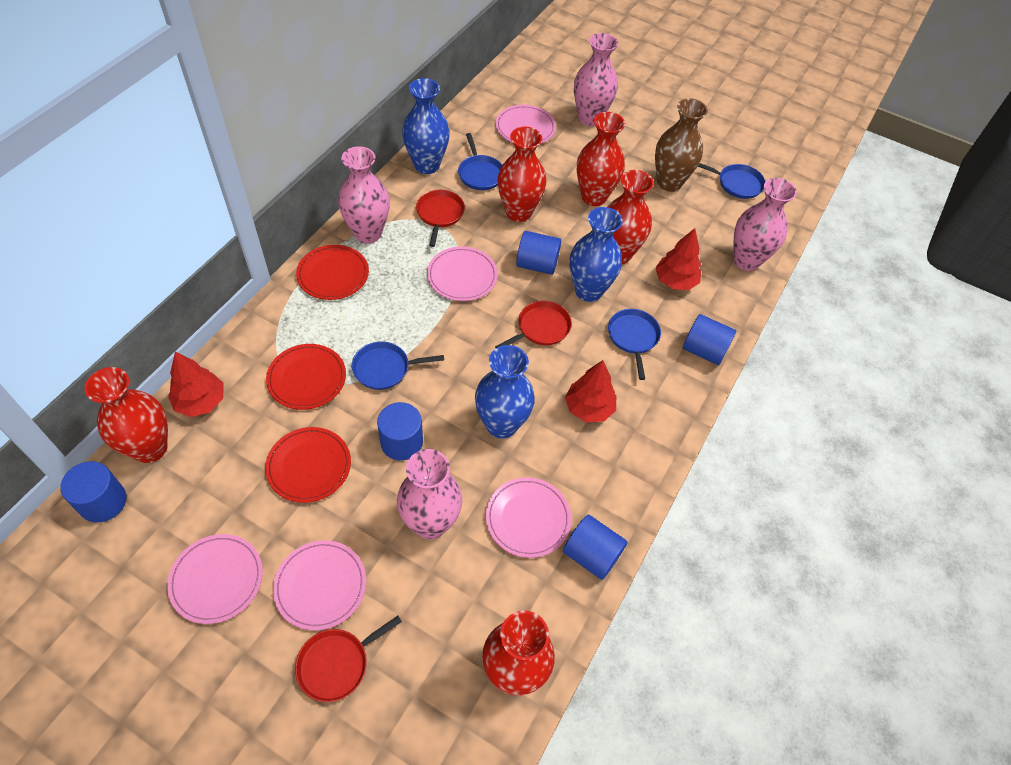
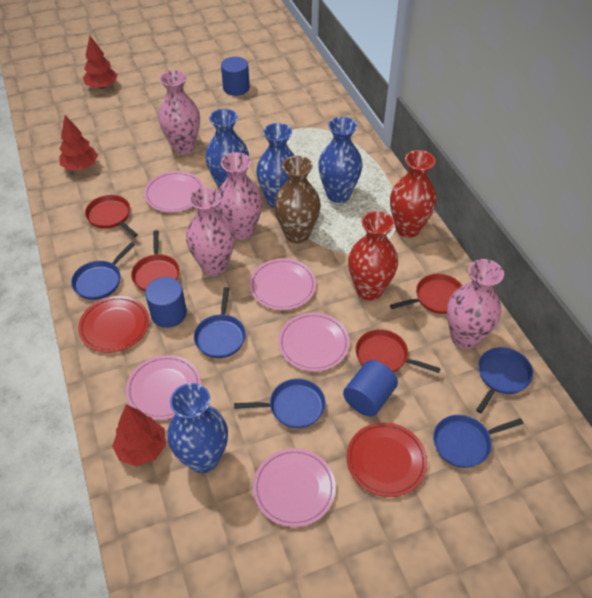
blue cylinder: [60,461,127,523] [377,402,423,461] [516,231,561,275] [563,515,628,580] [683,314,736,365] = 5 -> [145,277,187,328] [221,57,250,96] [343,360,398,417] = 3
blue pan: [352,342,444,390] [458,133,502,190] [608,309,661,380] [698,163,765,199] = 4 -> [71,242,135,300] [194,287,246,358] [234,379,325,428] [433,415,523,468] [476,347,533,413] = 5
blue vase: [402,78,450,174] [475,345,535,439] [570,207,623,302] = 3 -> [168,383,228,473] [205,109,249,189] [256,123,295,208] [318,117,362,203] = 4
red pan: [295,616,402,702] [416,190,465,247] [495,301,572,348] = 3 -> [85,195,138,237] [131,230,180,291] [355,329,441,373] [390,274,463,314] = 4
red plate: [265,427,351,503] [266,344,346,410] [296,245,369,300] = 3 -> [78,296,149,353] [346,422,427,497] = 2
red vase: [85,367,168,463] [482,610,555,696] [497,127,547,222] [577,112,625,206] [607,170,654,264] = 5 -> [348,211,398,300] [390,150,437,238] = 2

